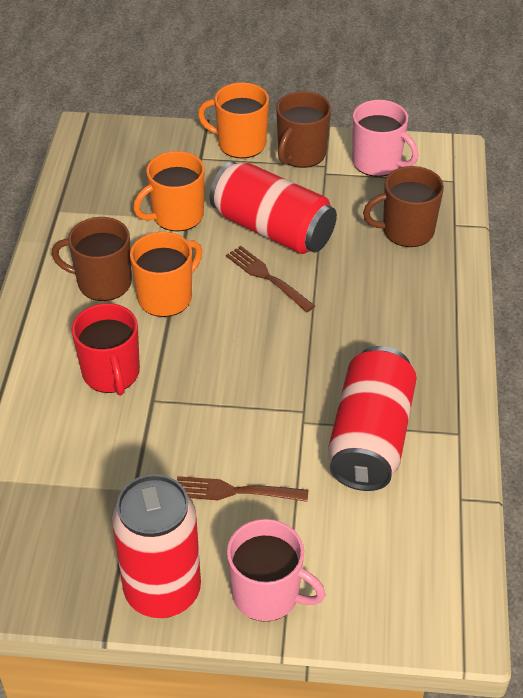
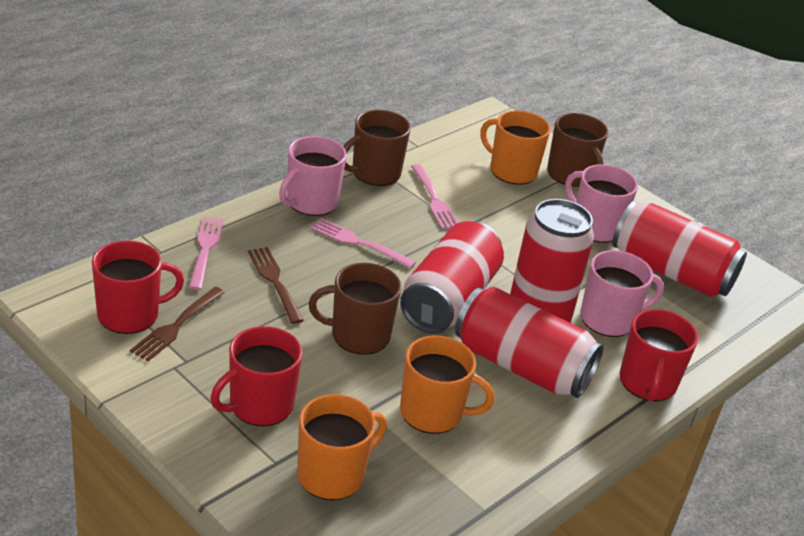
pink fork: none = 0 -> [188,217,224,290] [310,218,416,269] [411,164,458,229] = 3
pink mug: [227,519,326,622] [352,100,419,177] = 2 -> [279,136,347,216] [565,164,638,243] [580,250,664,337] = 3
red can: [112,474,201,618] [209,161,337,254] [328,346,417,491] = 3 -> [400,221,504,334] [455,287,604,398] [510,199,594,323] [612,201,747,297] = 4
red mug: [71,303,140,396] = 1 -> [92,241,184,334] [211,326,302,426] [619,309,698,401] = 3

